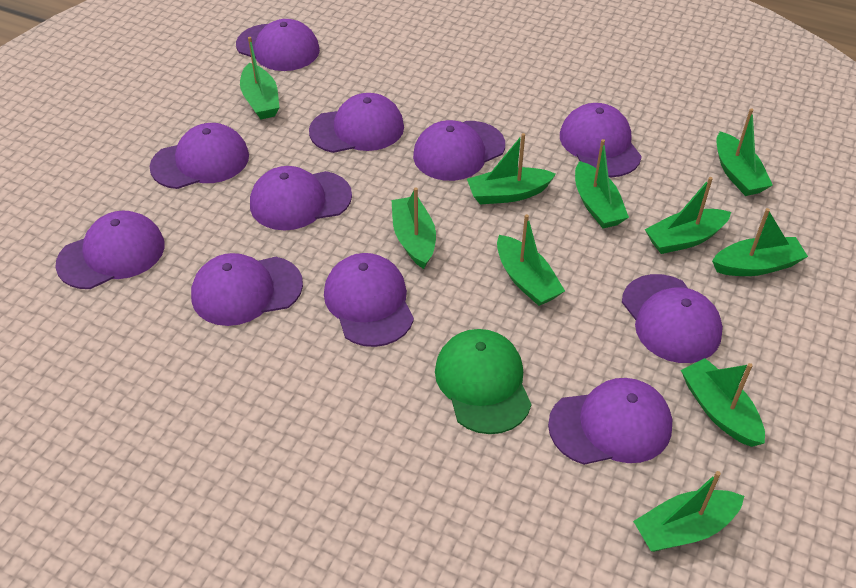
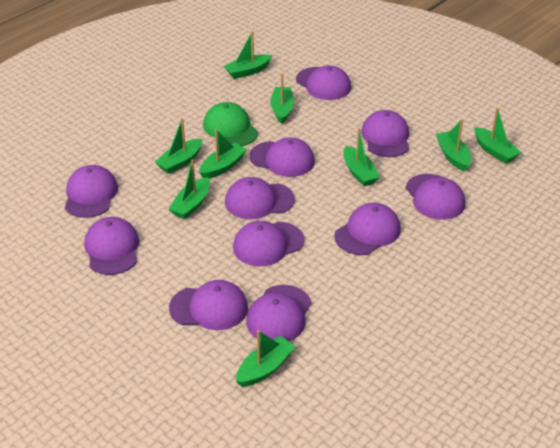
green boat: [240,37,279,119] [391,187,436,269] [467,133,556,204] [497,214,565,306] [575,139,629,229] [633,471,744,552] [645,177,731,254] [681,358,765,447] [712,208,808,276] [717,108,773,196] = 10 -> [155,118,202,174] [169,159,210,219] [199,129,247,179] [224,31,272,79] [236,330,296,387] [270,73,294,124] [344,128,380,186] [436,119,471,172] [474,108,521,163] = 9

